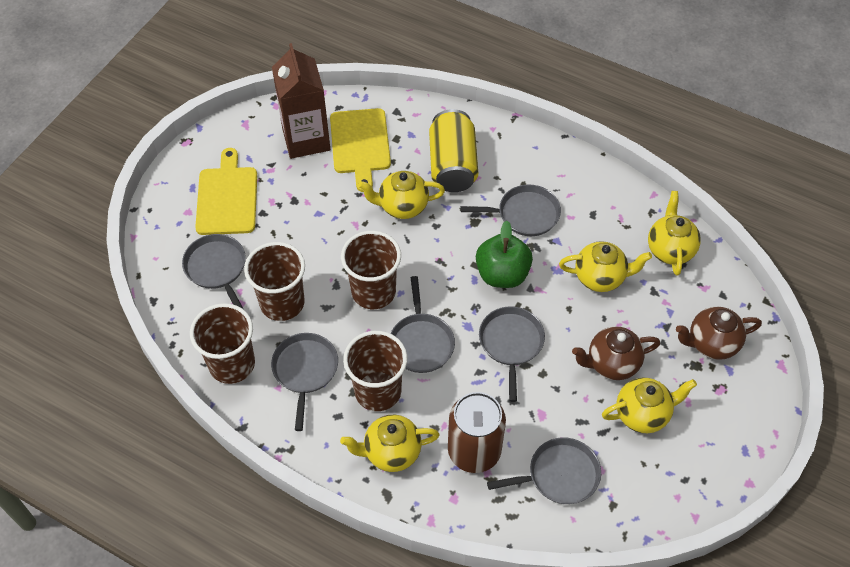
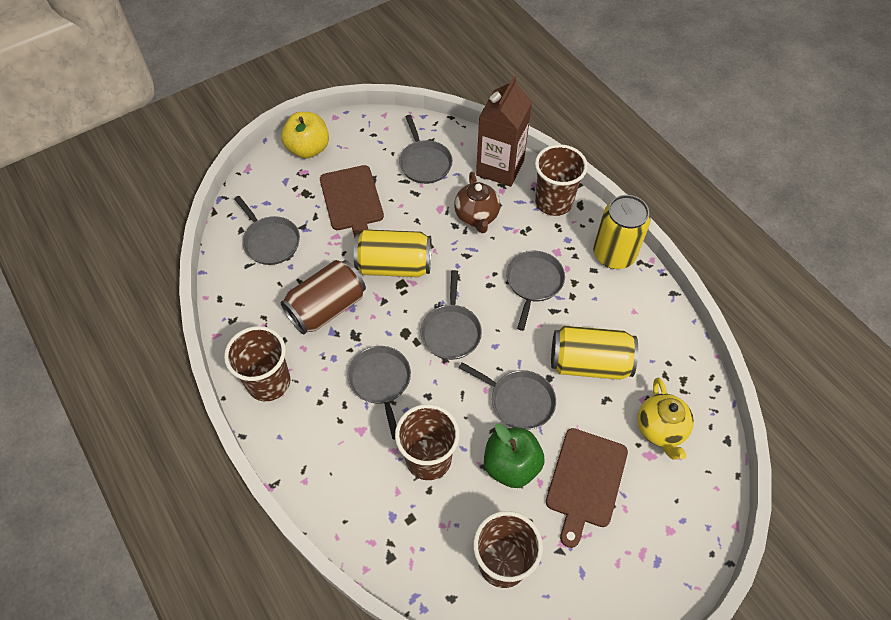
brown cutting board: none = 0 -> [320,165,384,238] [546,428,628,548] = 2
brown teapot: [572,326,660,380] [676,307,762,360] = 2 -> [454,172,500,233] = 1
yellow apple: none = 0 -> [281,112,329,158] = 1
yellow can: [429,109,478,192] = 1 -> [354,229,431,277] [551,326,638,380] [593,195,651,269] = 3
yellow cutting board: [195,148,257,235] [330,108,391,192] = 2 -> none = 0
yellow teapot: [340,415,439,472] [358,171,445,219] [559,241,652,292] [602,378,697,433] [648,191,701,276] = 5 -> [637,377,694,460] = 1

